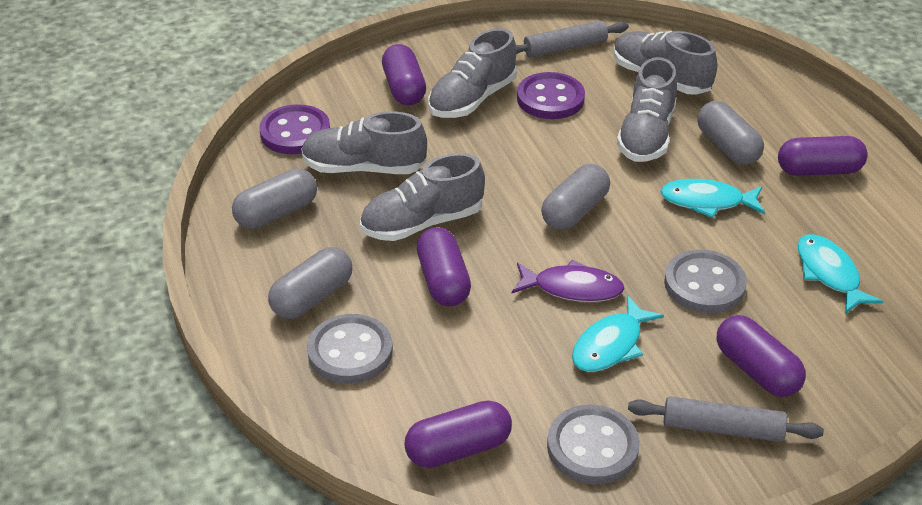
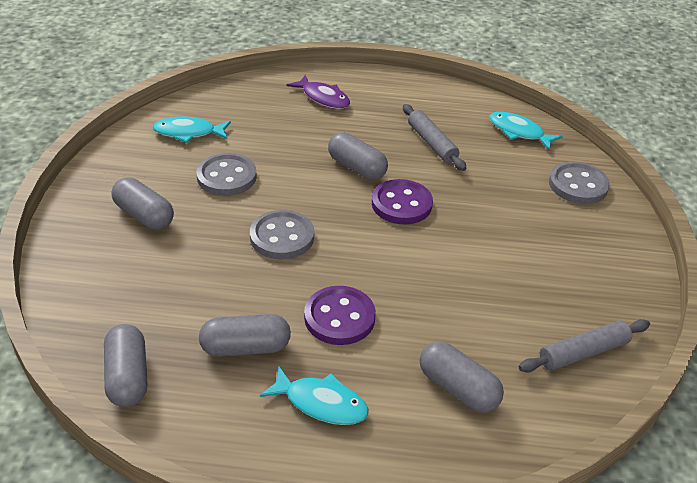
grey capsule: [232,169,317,229] [268,247,352,319] [541,164,610,230] [697,101,764,165] = 4 -> [104,324,148,407] [111,177,174,230] [199,314,291,357] [328,132,388,180] [420,341,504,412] = 5
grey shoe: [301,111,427,174] [360,153,485,241] [428,28,517,118] [614,31,717,95] [617,57,677,162] = 5 -> none = 0
purple capsule: [382,44,426,105] [404,400,512,468] [417,227,471,306] [717,315,806,397] [778,136,868,176] = 5 -> none = 0

